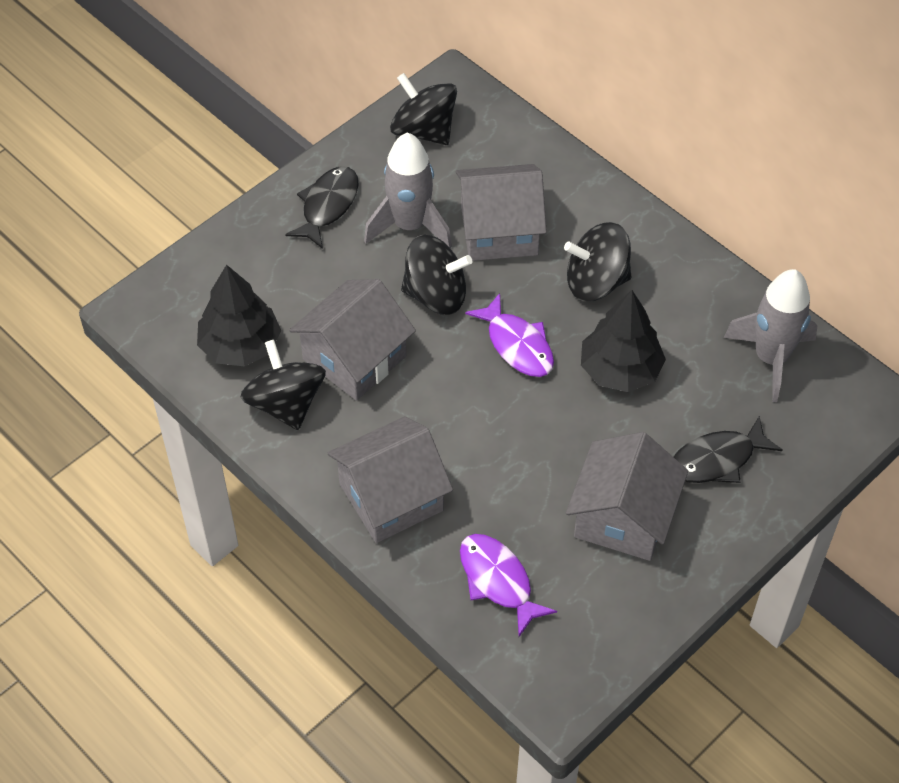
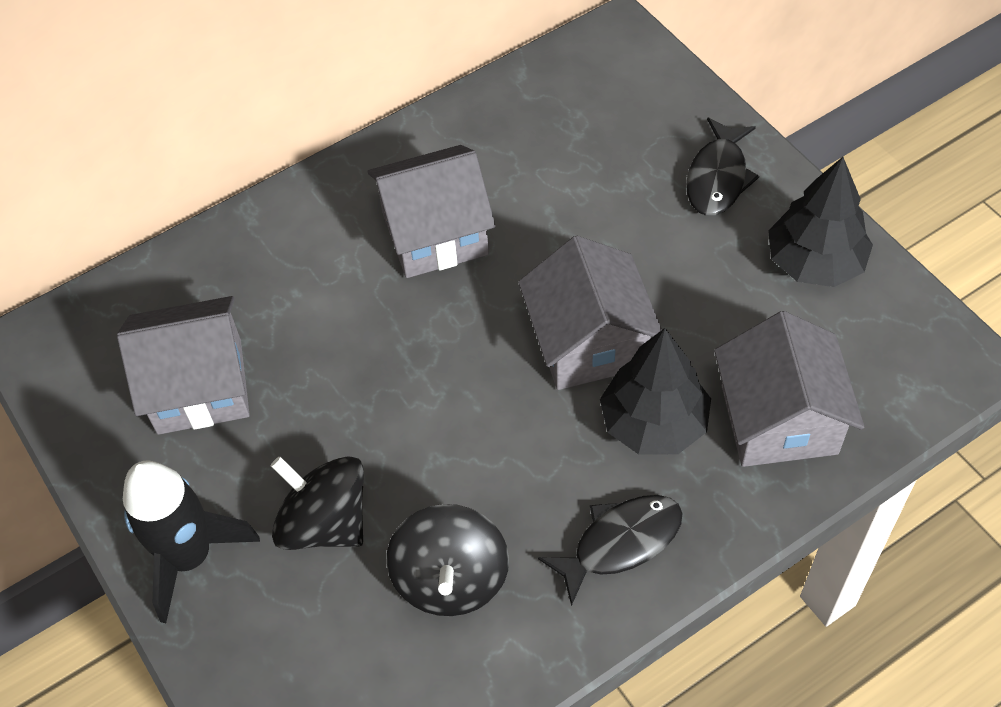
black rocket: none = 0 -> [123,460,260,623] = 1
black spinning top: [241,340,326,430] [390,73,457,145] [401,235,472,315] [564,222,631,301] = 4 -> [271,456,364,550] [386,504,509,616] = 2
grey rocket: [364,133,452,248] [724,269,817,402] = 2 -> none = 0
purple fish: [460,534,557,637] [465,293,554,377] = 2 -> none = 0

